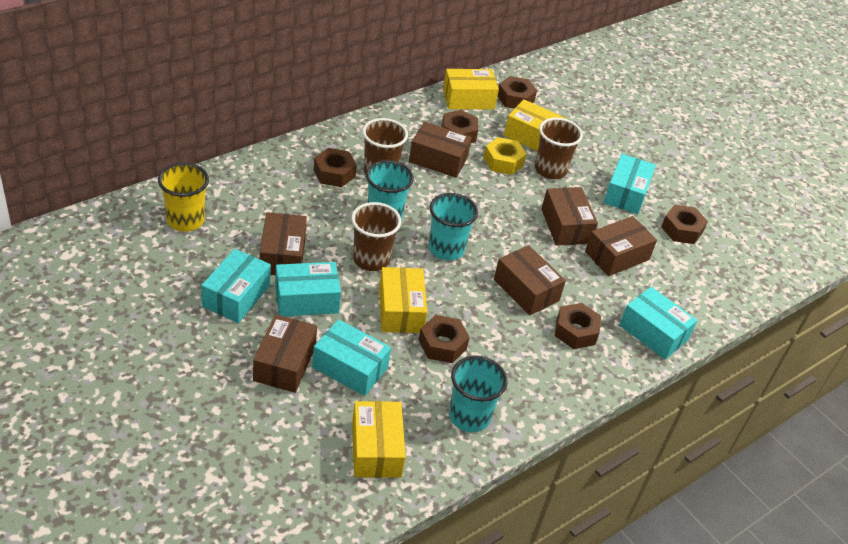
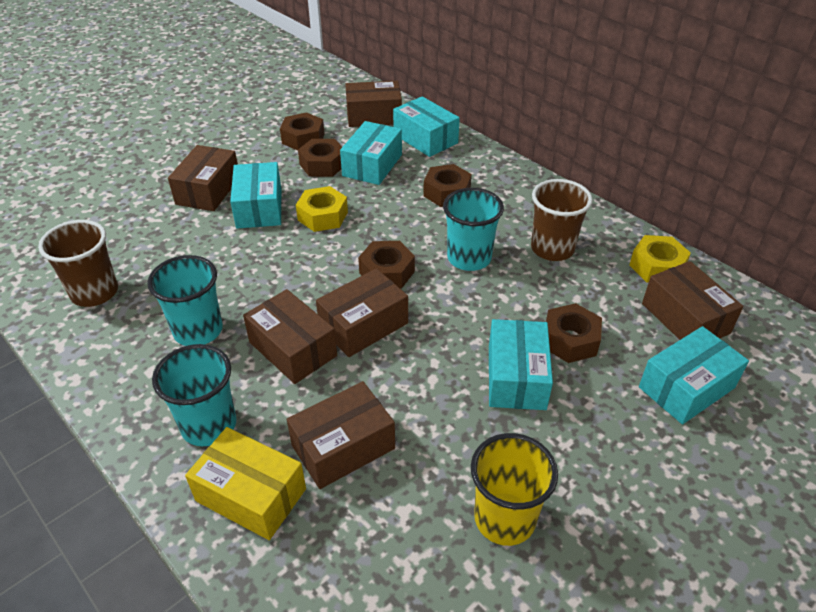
brown cup: [351,202,401,271] [362,118,408,175] [535,117,583,179] = 3 -> [38,220,118,307] [531,179,593,261] = 2
brown nut: [313,148,357,187] [419,315,470,363] [441,110,478,143] [497,76,537,109] [554,303,601,349] [661,205,708,244] = 6 -> [280,112,324,151] [298,139,342,177] [358,241,415,289] [423,164,472,207] [546,303,602,363] = 5
yellow box: [352,401,406,478] [379,267,427,333] [443,69,499,109] [504,99,567,151] = 4 -> [185,427,306,540] = 1
yellow nut: [484,137,526,175] = 1 -> [296,186,348,232] [629,235,691,283] = 2

